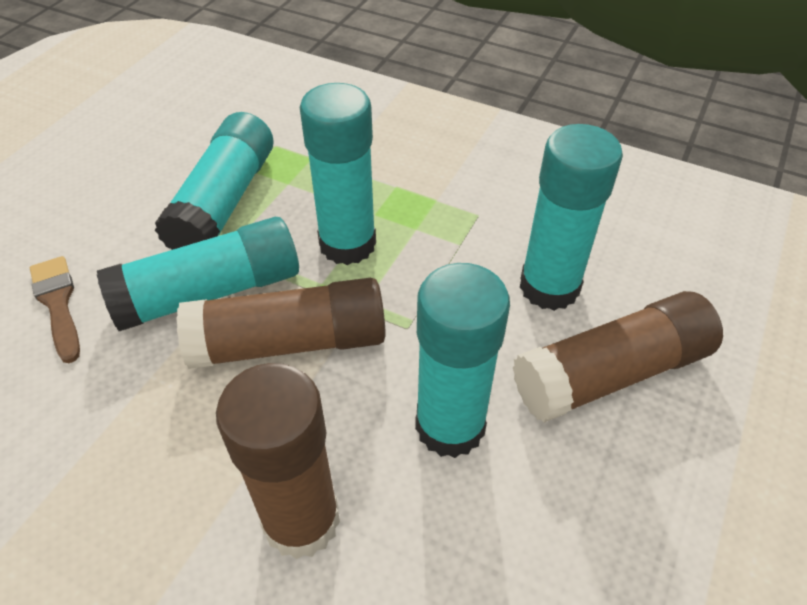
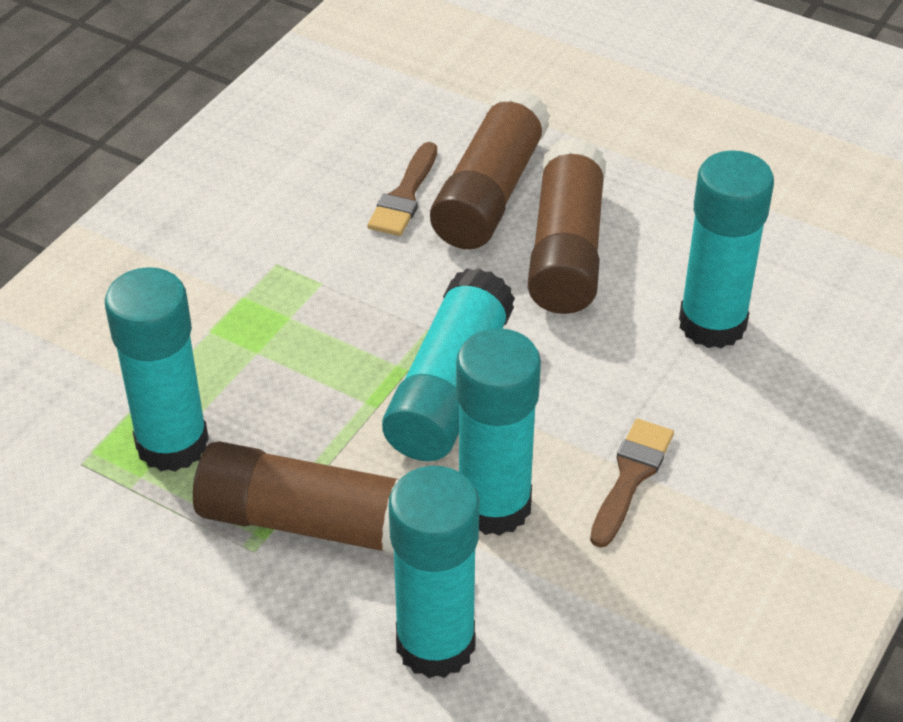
brown brush: [30,256,80,363] = 1 -> [367,142,437,236] [590,419,674,548] = 2

